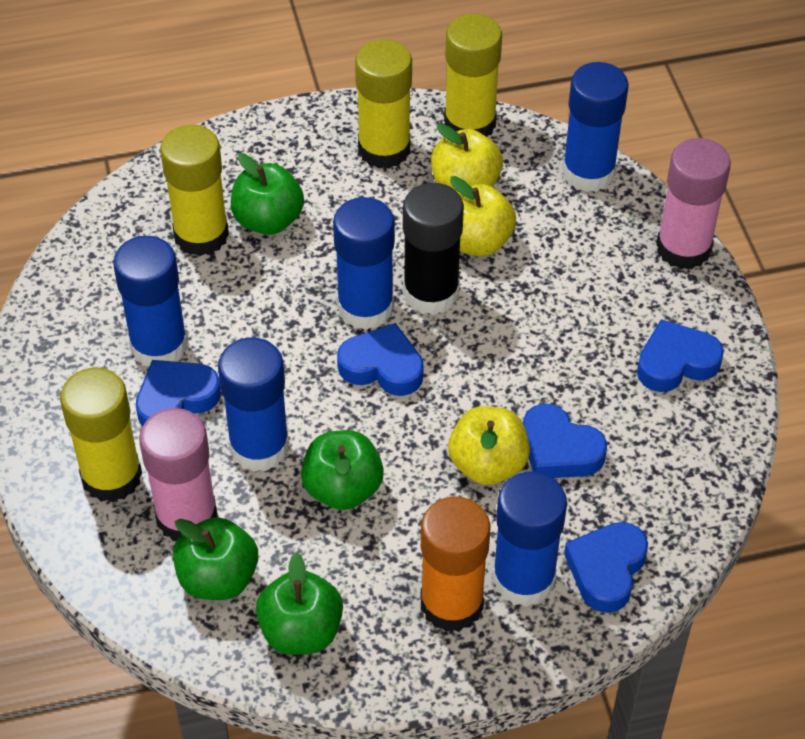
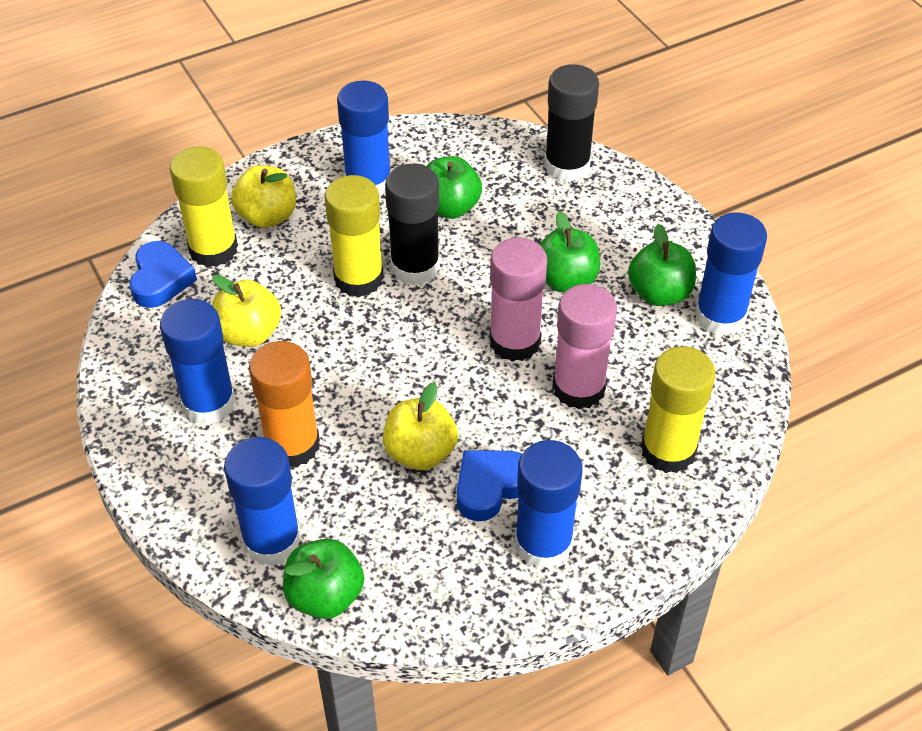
black glue stick: [403,183,464,315] = 1 -> [385,164,440,285] [544,64,599,182] = 2
blue heart: [136,360,221,427] [337,323,424,396] [523,404,607,478] [564,522,648,613] [637,319,724,392] = 5 -> [129,241,197,308] [457,450,522,521] = 2
yellow glue stick: [60,368,142,502] [160,125,229,256] [355,39,412,169] [444,14,502,137] = 4 -> [170,146,238,267] [324,175,384,297] [641,346,716,473] = 3

